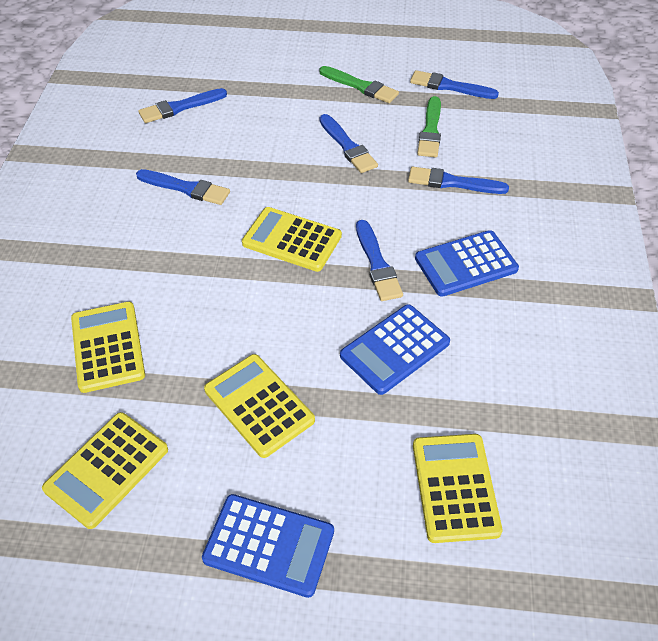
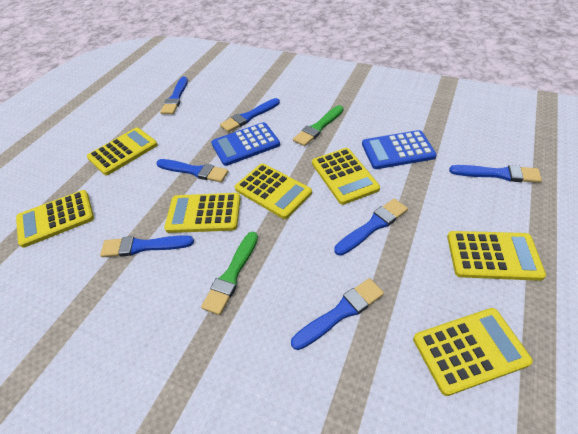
blue brush: [136,169,230,205] [138,88,227,123] [319,114,378,173] [356,220,403,301] [408,167,509,194] [410,70,499,99] = 6 -> [100,235,194,257] [156,159,229,182] [160,77,188,114] [220,98,280,132] [291,278,384,350] [334,198,408,256] [449,165,542,183] = 7
blue calculator: [202,494,334,598] [340,304,450,395] [415,230,519,297] = 3 -> [211,122,280,166] [362,130,437,169] = 2
yellow calculator: [42,412,168,529] [71,302,145,393] [204,354,315,458] [242,207,342,272] [413,434,503,543] = 5 -> [16,190,94,248] [87,128,158,175] [164,193,241,233] [235,163,312,219] [312,148,380,205] [413,308,533,396] [447,231,546,281] = 7

